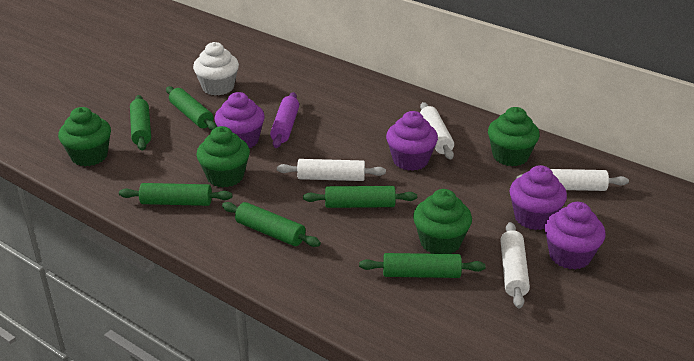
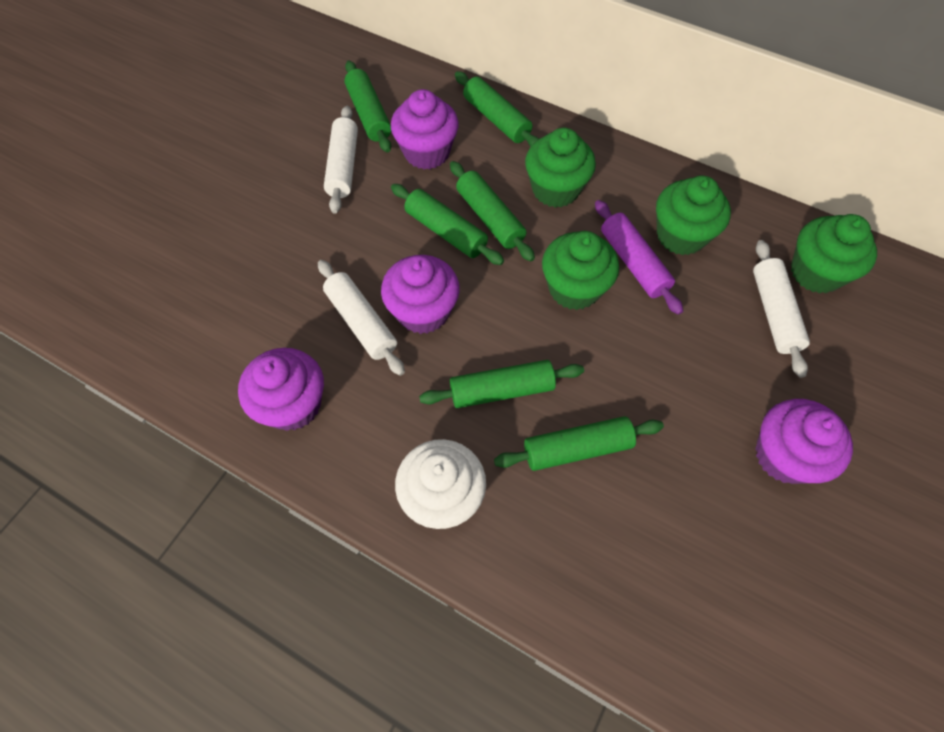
white rolling pin: [277,159,386,181] [420,102,454,160] [500,222,530,309] [516,169,629,191] = 4 -> [318,260,405,376] [324,106,358,214] [753,240,810,378] = 3

